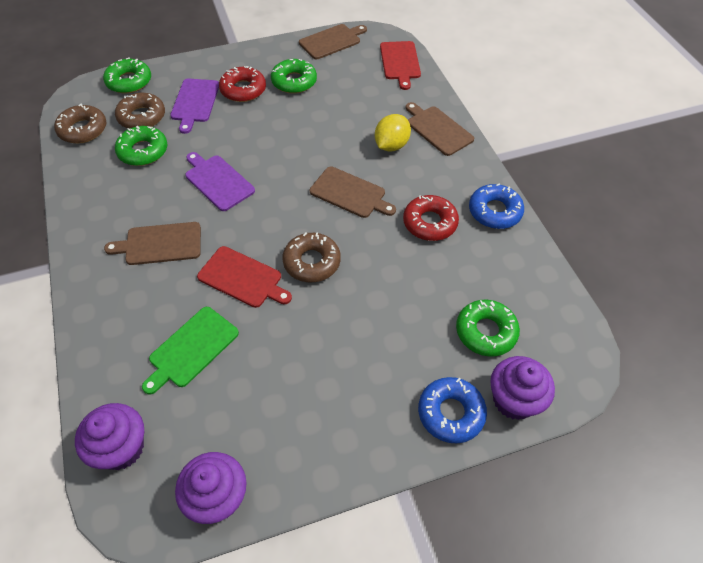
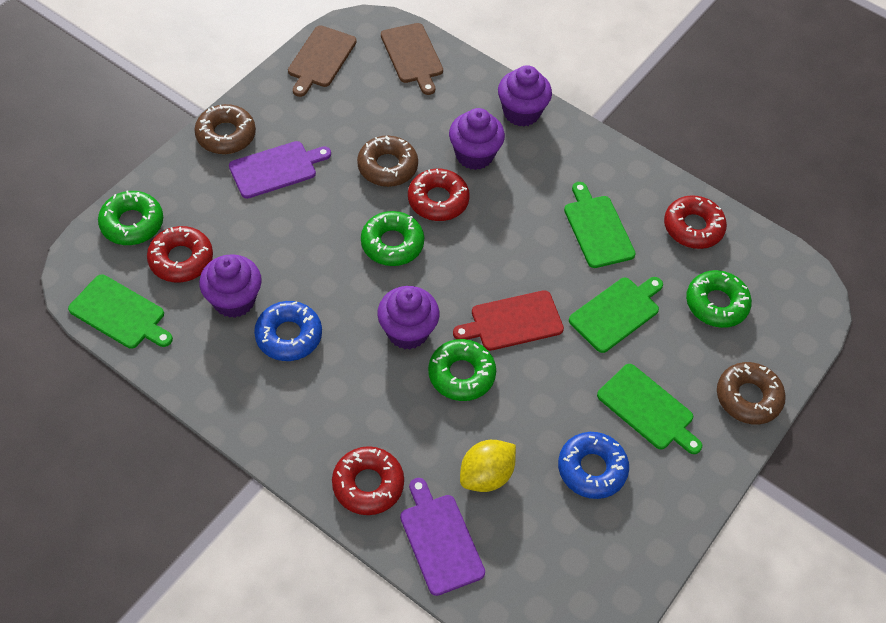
brown cutting board: [104,222,201,265] [299,24,367,59] [310,167,396,218] [405,102,474,156] = 4 -> [288,25,357,97] [381,23,443,95] = 2
green cutting board: [142,307,239,395] = 1 -> [68,275,173,349] [564,182,636,268] [569,277,663,353] [597,364,702,454] = 4
purple cupcake: [75,403,144,470] [175,452,247,524] [490,356,555,420] = 3 -> [199,254,262,318] [377,286,439,349] [449,108,505,170] [498,65,552,127] = 4
red cutting board: [197,246,292,308] [380,41,421,90] = 2 -> [453,290,564,351] = 1
red donut: [219,66,266,102] [403,195,459,241] = 2 -> [147,226,213,282] [332,446,404,515] [408,169,470,221] [664,195,727,249] = 4

